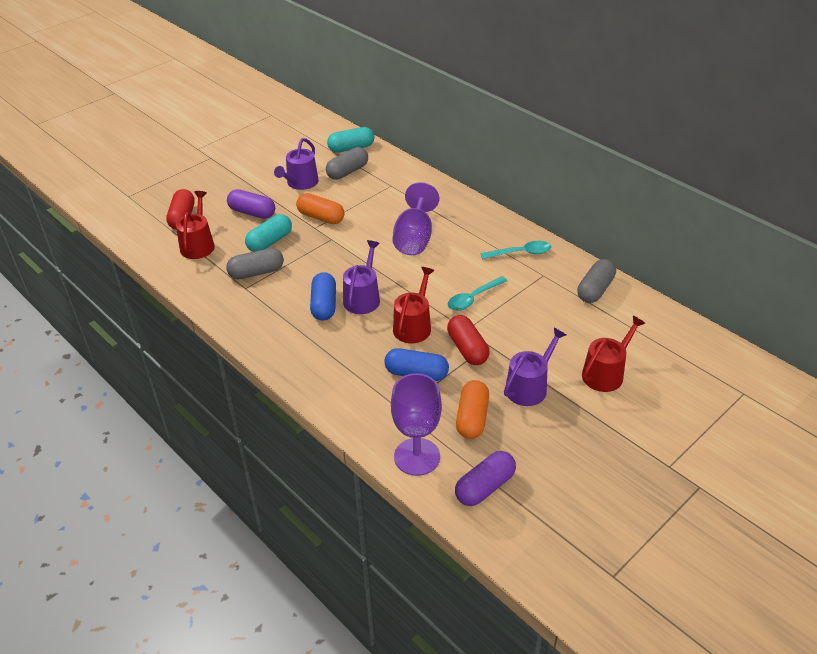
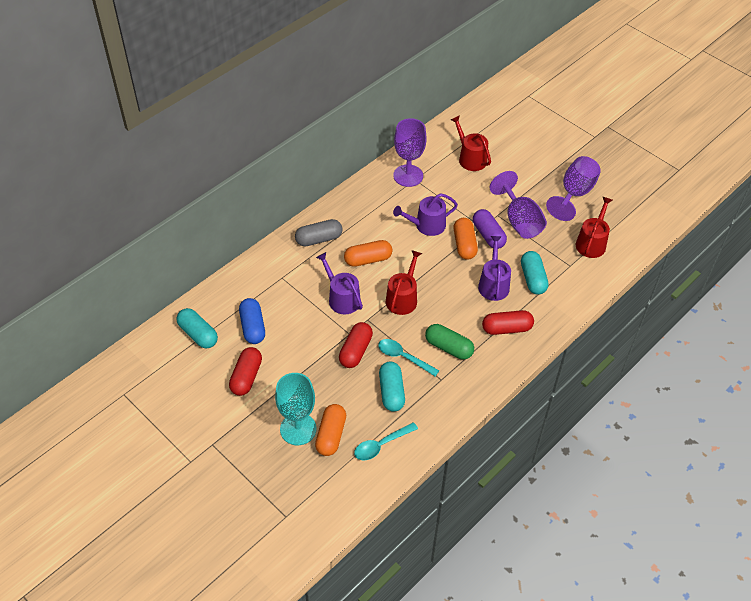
blue capsule: [310,272,336,321] [384,348,449,381] = 2 -> [239,298,265,344] = 1
green capsule: none = 0 -> [425,324,474,360] = 1
grey capsule: [226,248,284,279] [326,147,368,180] [577,259,616,303] = 3 -> [295,219,342,246] = 1
orange capsule: [296,193,345,224] [456,380,489,439] = 2 -> [315,404,346,456] [344,240,392,267] [454,218,478,260] = 3
purple capsule: [227,189,275,219] [455,451,516,506] = 2 -> [473,209,507,249] = 1
purple goblet: [391,373,442,476] [393,182,439,255] = 2 -> [393,118,427,187] [489,171,547,239] [546,156,601,221] = 3
red capsule: [166,189,195,230] [447,315,489,365] = 2 -> [229,347,262,396] [339,322,373,368] [482,310,534,335] = 3
turquoise capsule: [245,214,292,252] [327,127,374,153] = 2 -> [176,308,218,348] [379,361,405,412] [521,251,549,295] = 3
turquoise goblet: none = 0 -> [275,373,317,445] = 1

